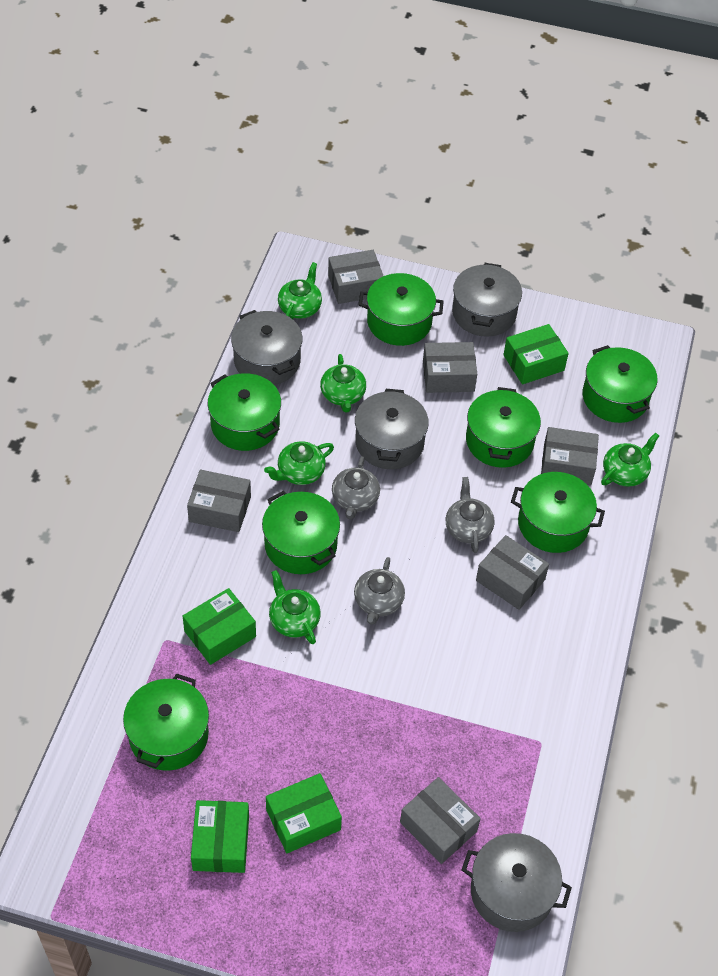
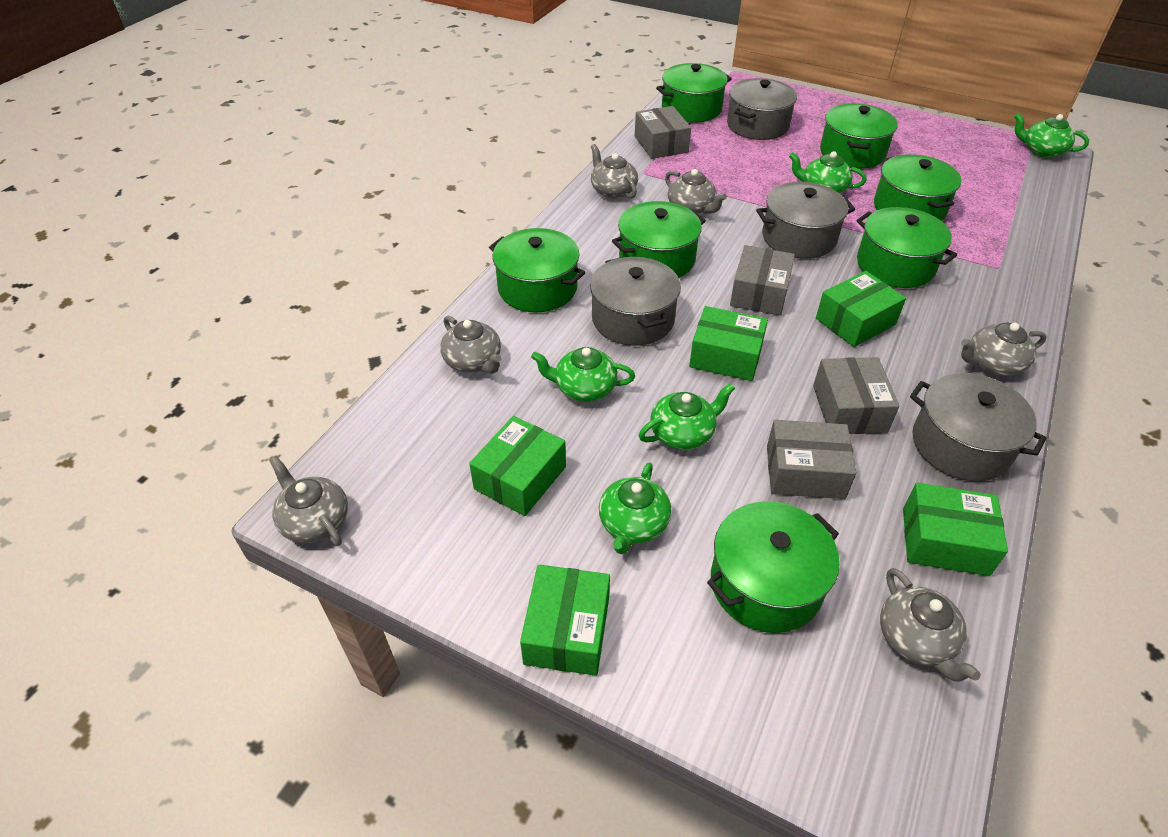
green box: [183,588,256,665] [191,800,249,873] [266,773,342,853] [503,324,569,384] = 4 -> [469,416,566,516] [520,565,610,676] [689,306,768,381] [816,271,906,347] [903,483,1008,576] = 5
grey box: [187,470,251,532] [328,250,383,304] [400,777,481,864] [423,342,477,393] [476,535,549,610] [541,427,599,485] = 6 -> [635,106,691,159] [730,245,795,315] [767,420,856,499] [813,357,899,434] = 4
grey teapot: [332,456,380,519] [354,557,405,625] [446,477,495,553] = 3 -> [269,456,348,546] [440,316,502,374] [591,144,638,199] [665,169,727,214] [880,568,981,682] [961,323,1047,376] = 6

